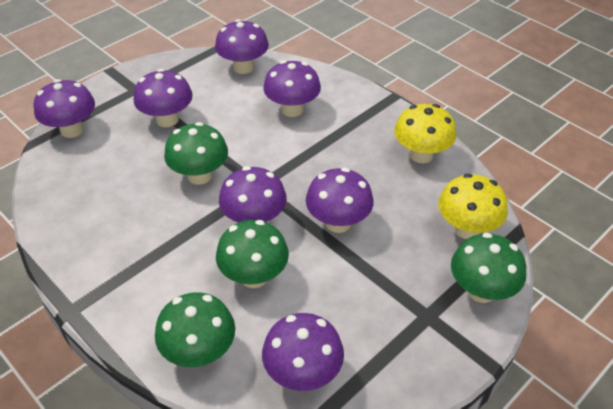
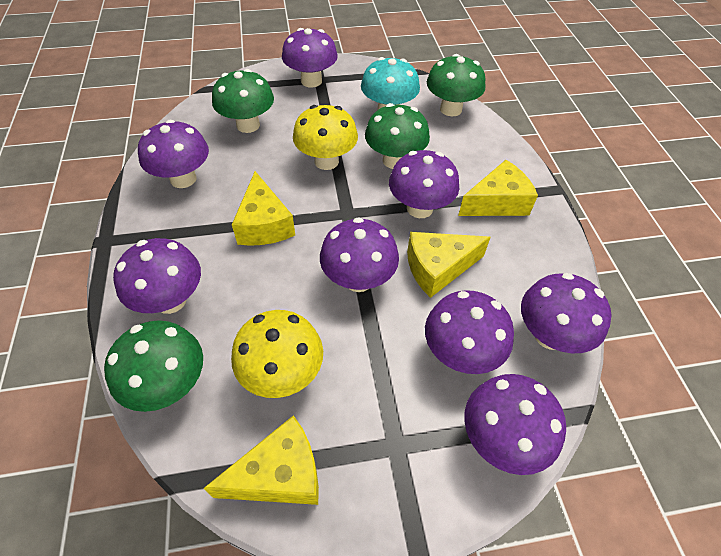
purple mushroom: [34,79,95,138] [134,69,193,127] [215,19,269,74] [219,166,287,223] [262,313,344,391] [263,60,321,117] [306,168,373,233] = 7 -> [113,238,201,314] [138,120,209,188] [282,28,338,87] [320,217,399,292] [389,150,459,218] [425,290,514,374] [464,374,566,475] [521,273,612,353] = 8
turquoise mushroom: none = 0 -> [361,57,420,110] = 1
yellow cheese: none = 0 -> [203,415,319,505] [232,171,295,246] [407,232,491,298] [458,160,538,216] = 4

